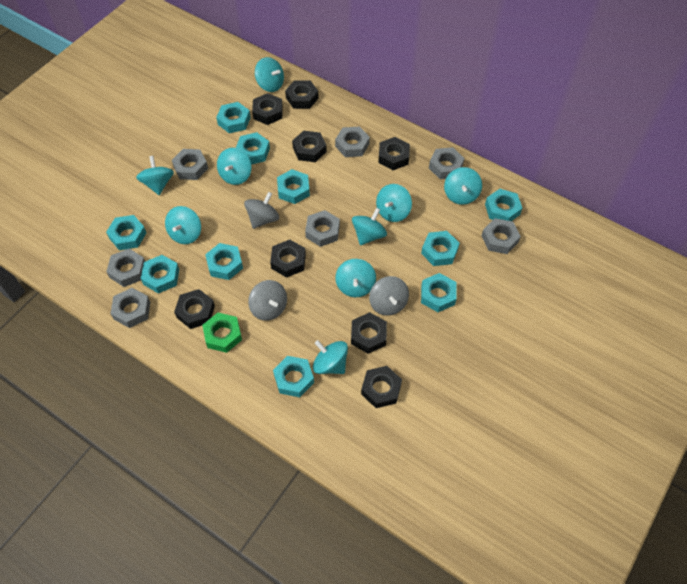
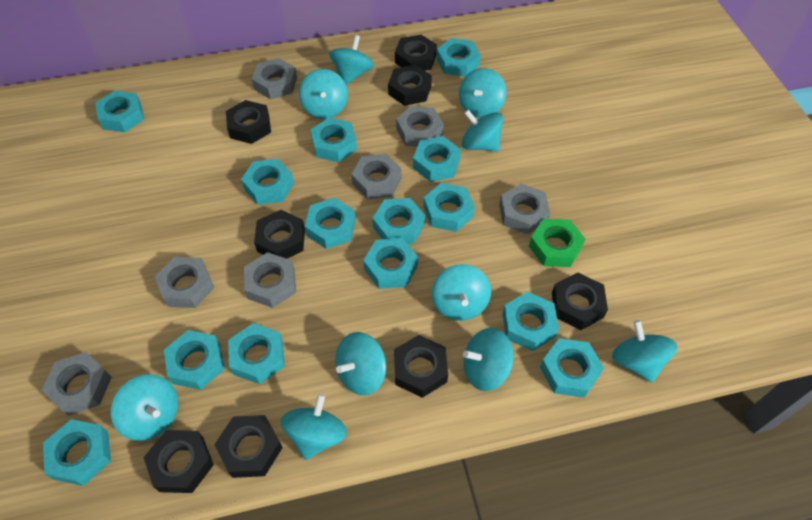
grey spinning top: [244,192,279,229] [248,280,287,321] [369,276,409,316] = 3 -> none = 0
turquoise nut: [106,215,146,250] [141,255,179,294] [205,243,243,280] [216,102,251,133] [236,132,270,165] [273,356,314,397] [277,169,310,204] [421,231,460,266] [421,273,457,312] [485,189,522,221] = 10 -> [43,419,111,486] [95,90,144,132] [164,330,225,390] [228,323,285,384] [241,158,294,205] [305,197,356,249] [311,118,357,162] [363,238,418,289] [372,198,425,244] [413,136,461,182] [423,183,475,232] [437,38,481,77] [503,292,559,351] [540,338,604,398] = 14
turquoise spinning top: [136,156,174,195] [165,206,201,244] [217,148,251,185] [255,57,284,92] [313,340,348,374] [335,259,376,297] [352,208,387,245] [376,184,412,222] [444,167,482,205] = 9 -> [111,374,178,441] [281,393,347,460] [299,69,348,119] [329,35,374,85] [335,332,386,395] [432,264,491,321] [459,68,506,118] [462,110,503,152] [463,328,513,391] [612,320,678,382] = 10

